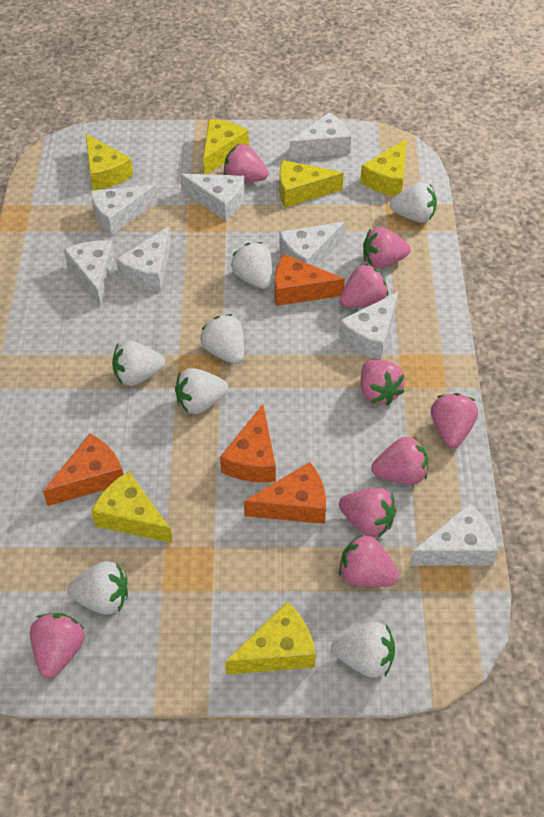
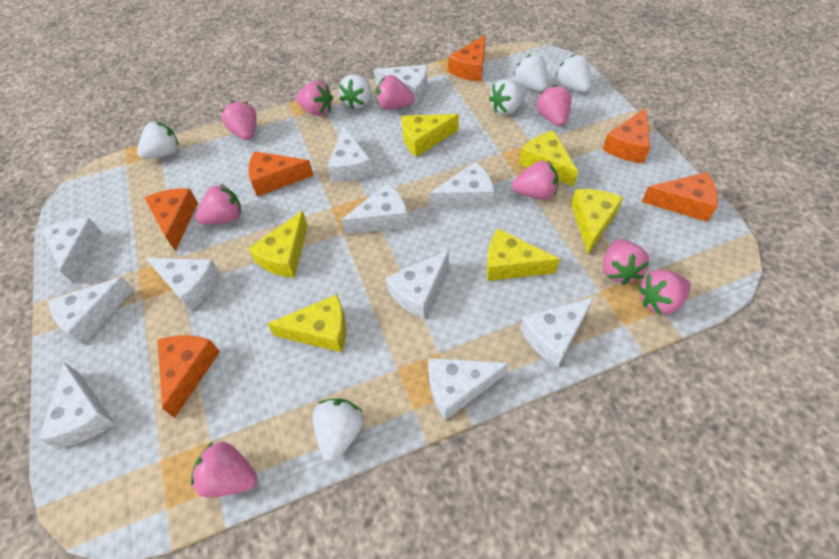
orange cheese: [43,434,123,506] [220,404,276,482] [244,462,326,524] [275,254,345,306] = 4 -> [144,188,198,251] [157,335,220,418] [248,151,314,197] [448,35,486,82] [602,108,650,163] [642,172,718,222] = 6
white cheese: [64,240,115,306] [91,185,157,236] [116,227,171,291] [180,174,245,221] [279,222,345,267] [289,112,351,159] [339,292,398,360] [410,503,498,566] = 8 -> [38,362,115,448] [42,218,102,284] [49,277,134,345] [146,258,221,311] [327,126,373,182] [341,183,408,234] [374,65,427,104] [386,250,449,319] [428,358,509,420] [429,161,494,208] [520,297,594,367] = 11
white strawberry: [67,561,128,615] [112,341,165,386] [175,368,228,414] [200,314,244,364] [231,242,272,289] [331,622,395,678] [390,182,437,223] = 7 -> [137,121,179,159] [312,398,364,461] [339,74,371,110] [489,79,526,115] [514,54,548,92] [556,54,591,92] = 6

